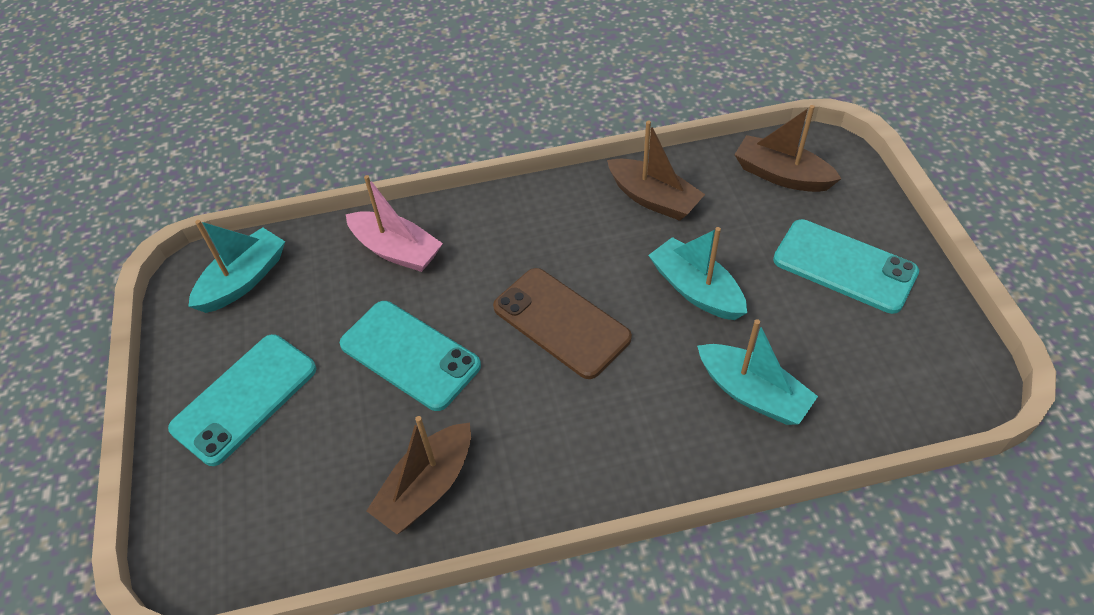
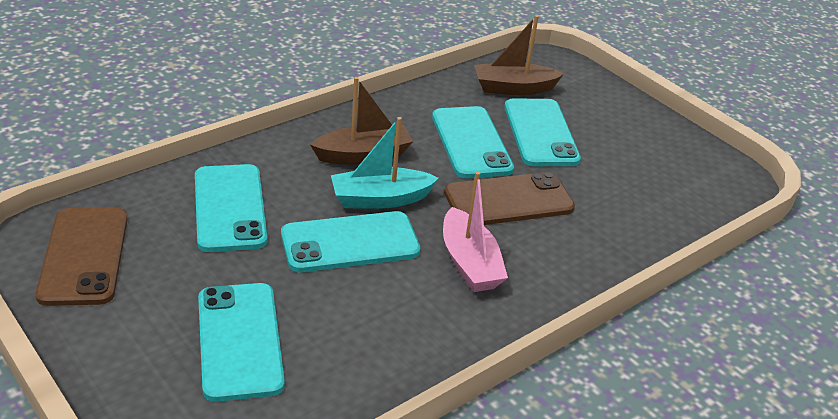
brown boat: [367,416,471,534] [607,120,705,221] [735,105,842,192] = 3 -> [310,77,413,164] [474,15,564,95] = 2
brown phone: [493,268,632,379] = 1 -> [36,207,128,306] [444,172,575,225] = 2
turquoise boat: [188,220,285,313] [648,227,747,320] [697,319,818,425] = 3 -> [331,117,439,209] = 1
turquoise phone: [168,334,316,466] [340,301,481,411] [773,219,919,314] = 3 -> [195,164,267,252] [198,283,285,402] [281,211,420,272] [432,106,514,178] [504,99,581,166] = 5

